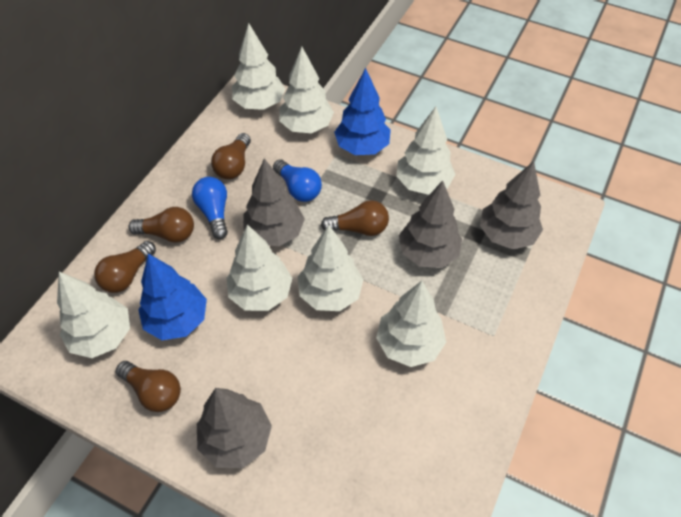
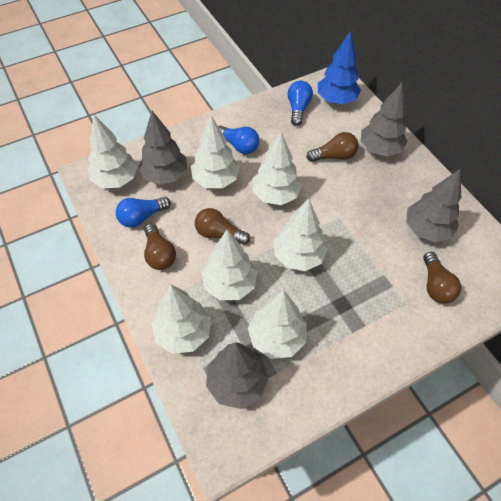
blue light bulb: [192,177,228,239] [273,160,322,202] = 2 -> [116,197,171,228] [218,126,259,154] [288,81,313,126] = 3
blue tree: [138,254,207,340] [334,68,391,155] = 2 -> [318,32,361,105] = 1
brown light bulb: [94,241,156,293] [116,361,181,412] [128,207,194,243] [211,133,251,179] [321,200,389,236] = 5 -> [144,223,176,270] [195,208,250,245] [306,132,359,162] [423,252,461,303] = 4

